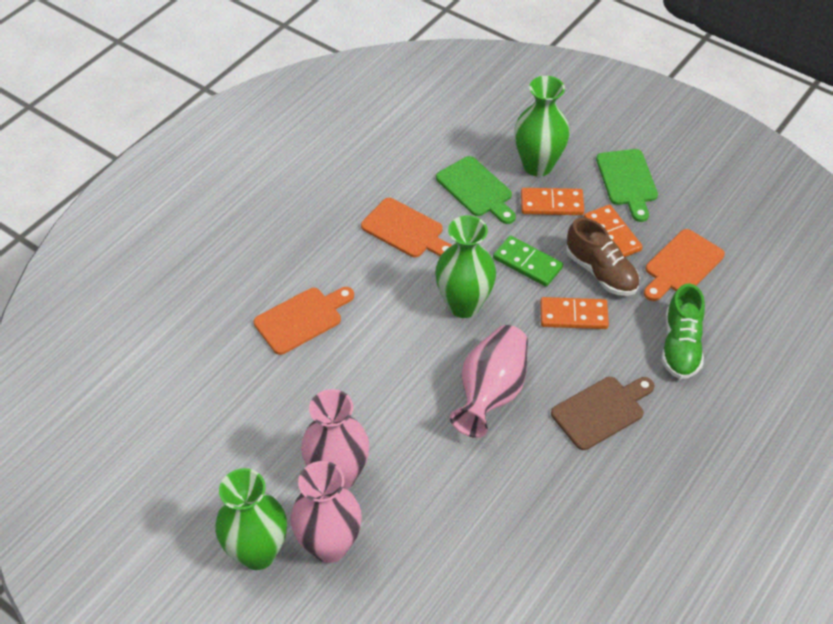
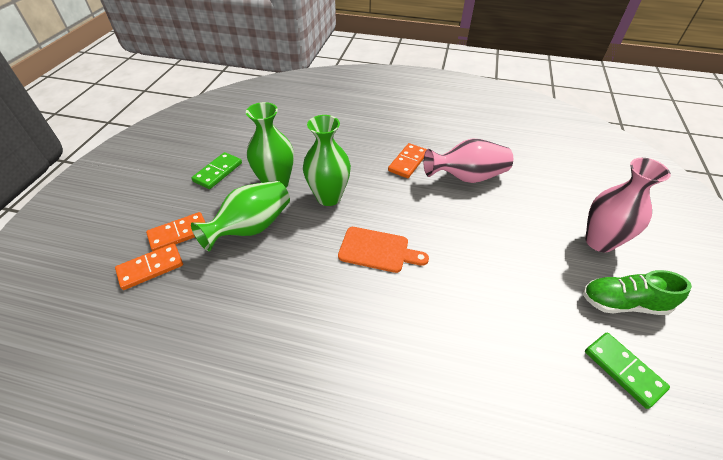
brown cutting board: [551,377,655,450] = 1 -> none = 0
brown shoe: [566,218,640,296] = 1 -> none = 0
green cutting board: [436,156,516,224] [596,149,658,222] = 2 -> none = 0
green domino: [493,236,563,287] = 1 -> [192,152,242,189] [585,332,670,409] = 2
orange cutting board: [254,287,354,355] [361,198,452,257] [644,229,725,301] = 3 -> [338,227,429,273] = 1
pink vase: [291,461,362,563] [301,389,369,489] [450,325,528,438] = 3 -> [424,139,513,183] [585,158,671,252] = 2

